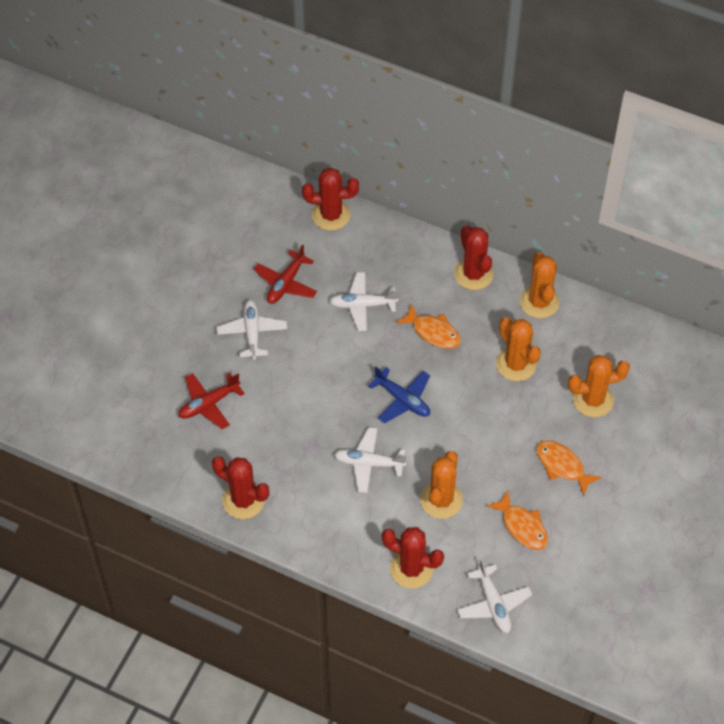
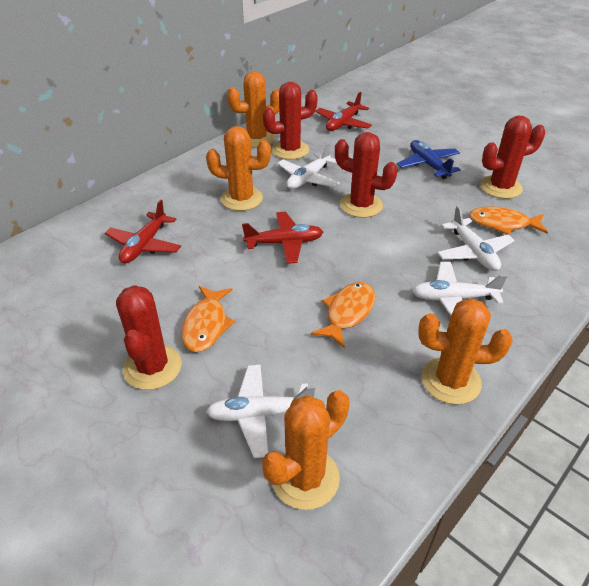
red plane: [178,373,245,429] [254,244,317,304] = 2 -> [105,200,181,263] [242,212,323,264] [315,92,372,131] = 3

